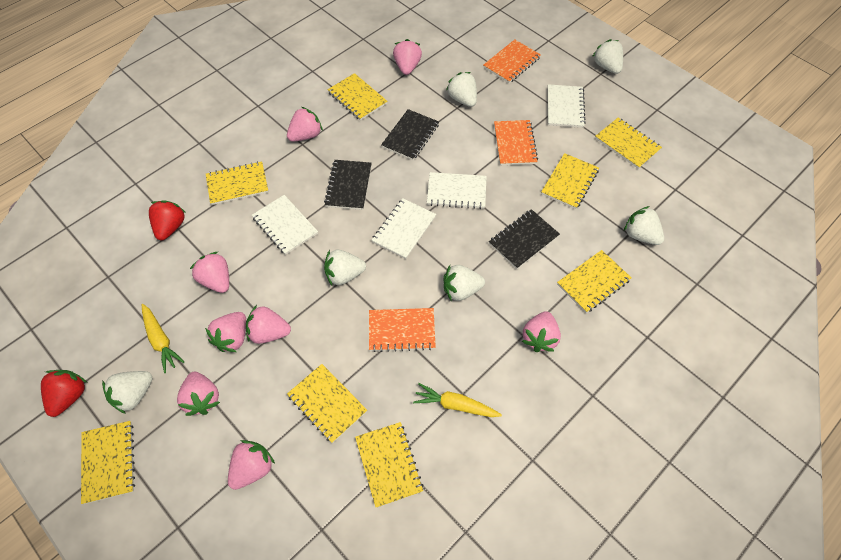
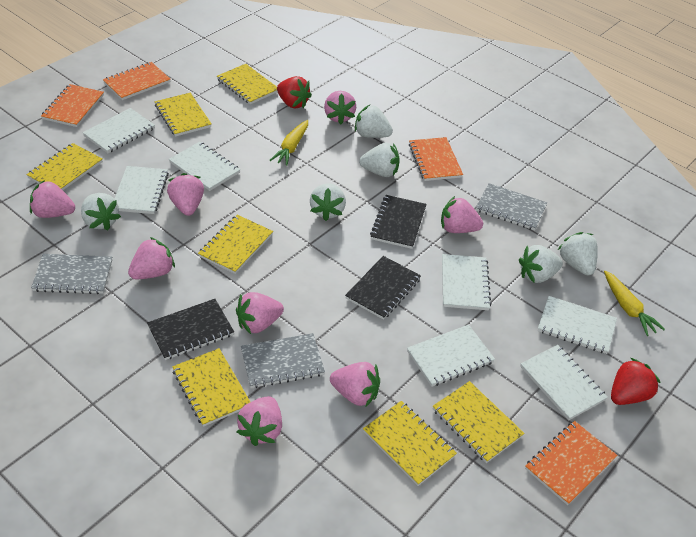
grey notebook: none = 0 -> [31,254,112,294] [241,333,325,388] [476,183,547,231] = 3
orange notebook: [369,308,436,352] [483,40,541,83] [494,120,538,165] = 3 -> [41,84,104,127] [103,62,170,100] [409,137,463,181] [525,421,617,505] = 4
white notebook: [252,195,318,255] [372,198,436,259] [427,172,487,209] [548,84,586,128] = 4 -> [83,108,155,153] [115,166,169,214] [169,142,240,191] [407,325,495,387] [442,254,491,310] [520,345,608,420] [538,296,617,354] = 7
yellow notebook: [81,421,135,504] [206,161,268,205] [287,364,367,443] [327,73,387,121] [355,422,423,508] [541,153,599,209] [557,250,631,313] [595,118,662,169] = 8 -> [27,143,103,190] [155,93,211,137] [172,348,250,427] [198,215,273,274] [217,64,278,104] [363,401,457,486] [432,381,524,463] = 7

